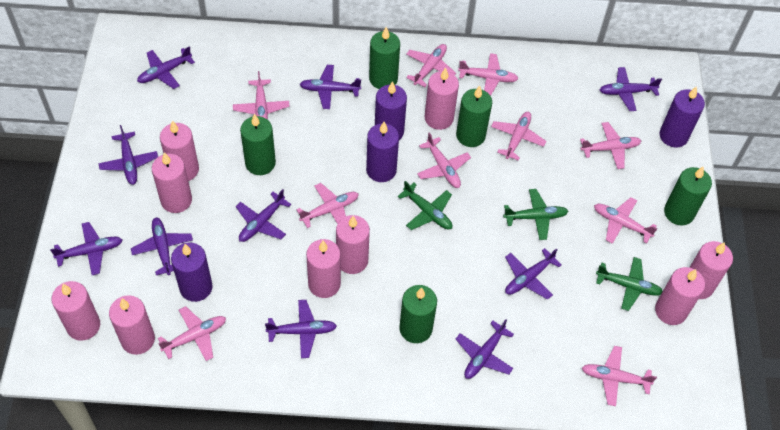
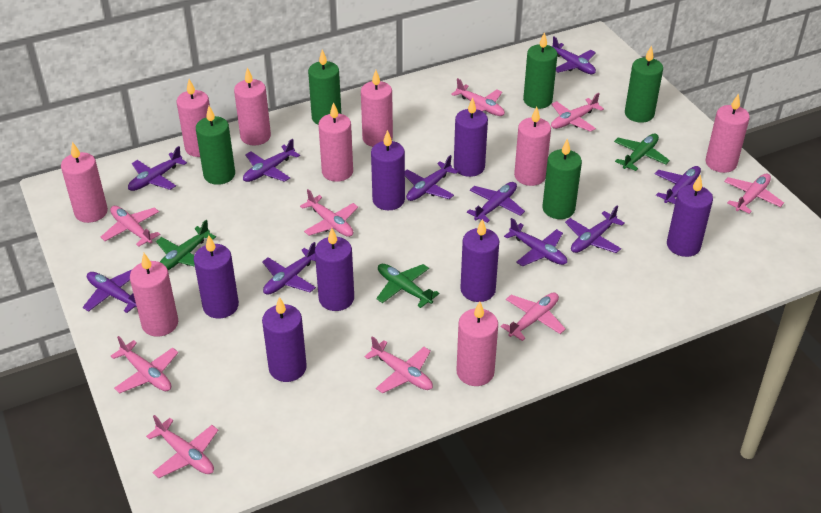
pink plane: [158,306,226,361] [233,71,290,120] [296,183,359,228] [406,44,456,87] [417,132,471,188] [458,53,519,96] [491,112,546,161] [580,122,641,169] [582,346,657,406] [594,197,658,244] = 10 -> [101,206,160,247] [111,336,178,393] [146,415,218,478] [300,189,358,237] [365,336,433,394] [451,78,505,116] [501,292,566,341] [551,93,604,132] [724,174,784,214] = 9
purple candle: [171,242,213,302] [366,122,399,182] [375,81,407,140] [659,86,705,147] = 4 -> [194,235,239,319] [262,297,307,382] [315,228,354,311] [371,130,405,210] [454,98,488,177] [460,219,499,302] [667,175,713,257] = 7

